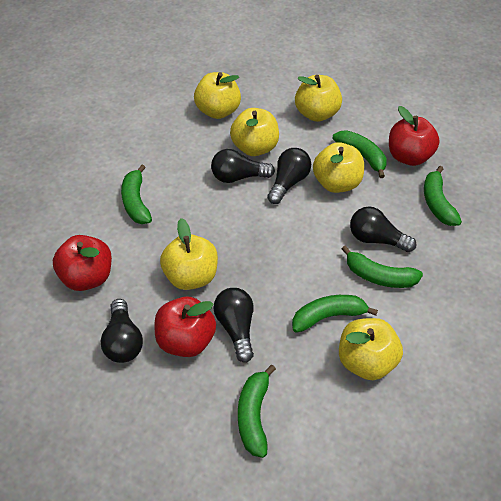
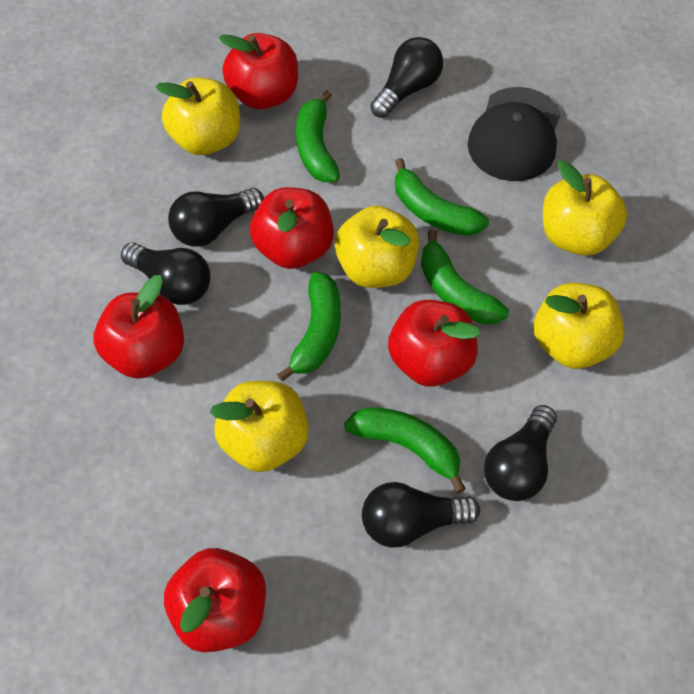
black cap: none = 0 -> [468,87,561,181] = 1
green banana: [121,165,152,224] [238,365,276,458] [292,295,378,333] [333,130,387,178] [342,245,423,288] [424,166,462,226] = 6 -> [277,272,341,381] [296,90,340,182] [344,407,466,493] [395,158,489,236] [421,230,509,324] = 5
red apple: [53,235,112,291] [155,297,216,357] [389,106,440,166] = 3 -> [94,275,184,379] [164,548,266,652] [219,33,298,109] [250,187,334,269] [388,300,480,387] = 5
yellow apple: [160,218,218,290] [194,72,241,119] [230,108,279,156] [295,75,342,122] [313,142,364,193] [339,318,403,380] = 6 -> [156,77,240,155] [210,381,309,472] [335,206,419,288] [534,283,625,369] [543,160,627,256] = 5

